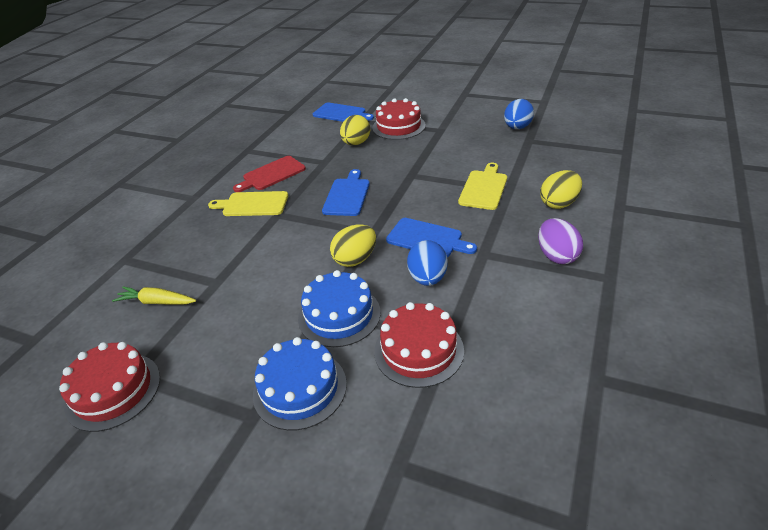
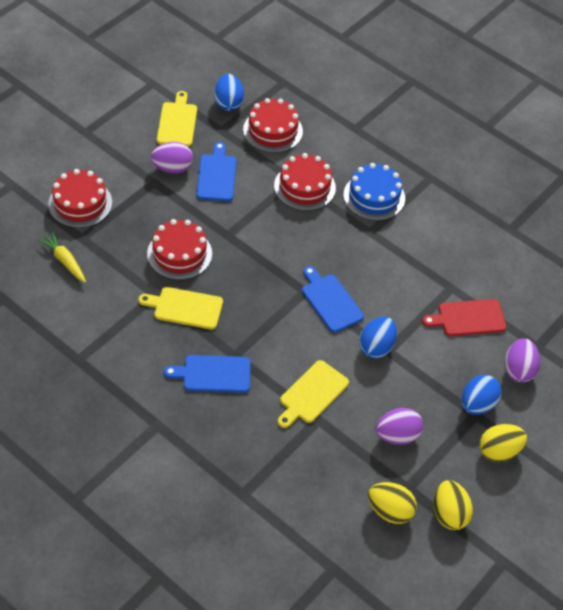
blue cake: [253,337,347,430] [298,270,380,347] = 2 -> [343,163,405,221] = 1
blue egg: [407,240,448,286] [504,99,534,129] = 2 -> [214,74,244,111] [359,316,397,358] [462,375,502,415] = 3
purple egg: [538,218,583,264] = 1 -> [151,142,193,173] [376,408,423,445] [504,338,540,382] = 3
red cake: [59,342,160,432] [372,98,426,140] [374,302,464,388] = 3 -> [48,169,112,228] [147,219,212,280] [243,98,303,153] [274,153,336,211] = 4
yellow cutting board: [208,191,288,216] [458,163,507,210] = 2 -> [138,287,223,330] [157,91,197,147] [278,360,349,428] = 3

